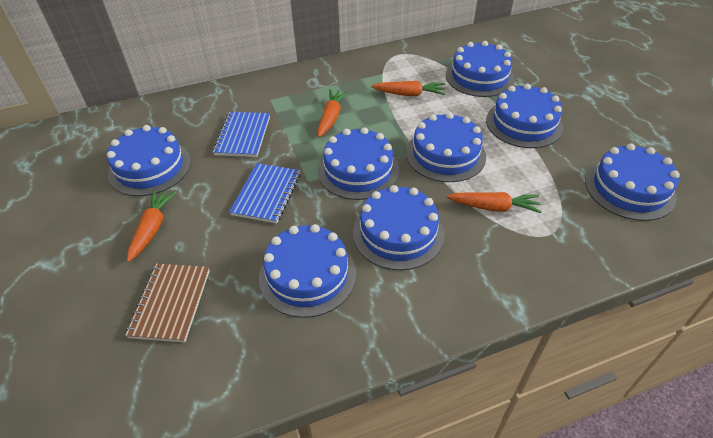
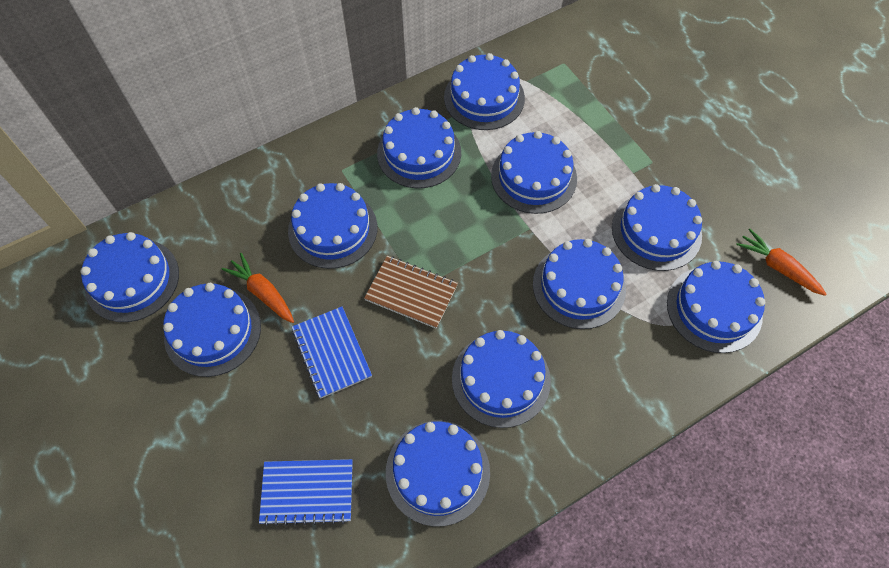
blue cake: [107,125,191,196] [259,224,356,318] [318,127,399,200] [353,185,444,270] [406,112,486,182] [446,41,515,97] [486,84,563,148] [585,143,680,221] = 8 -> [81,232,179,322] [163,283,261,377] [288,183,377,269] [377,107,461,188] [386,421,490,527] [444,53,525,130] [452,330,551,428] [491,131,577,214] [533,239,626,329] [612,184,702,271] [667,261,765,353] = 11
orange carrot: [127,190,176,262] [317,89,349,137] [371,81,445,96] [447,192,542,213] = 4 -> [221,253,294,323] [736,229,827,296] = 2

